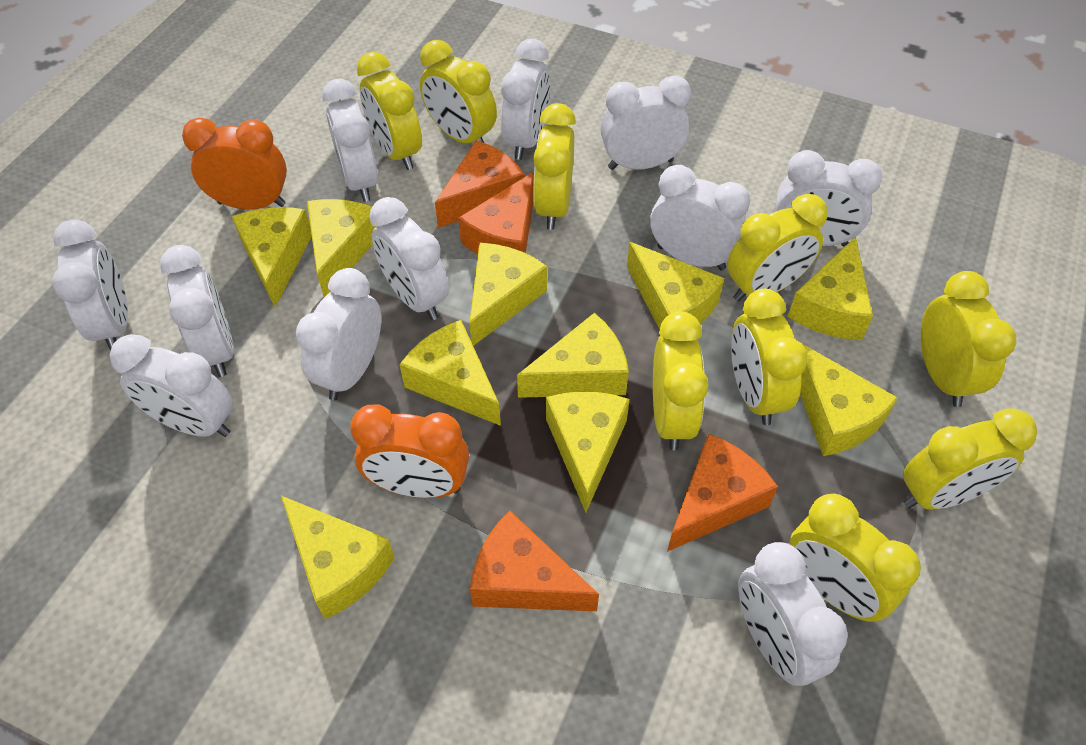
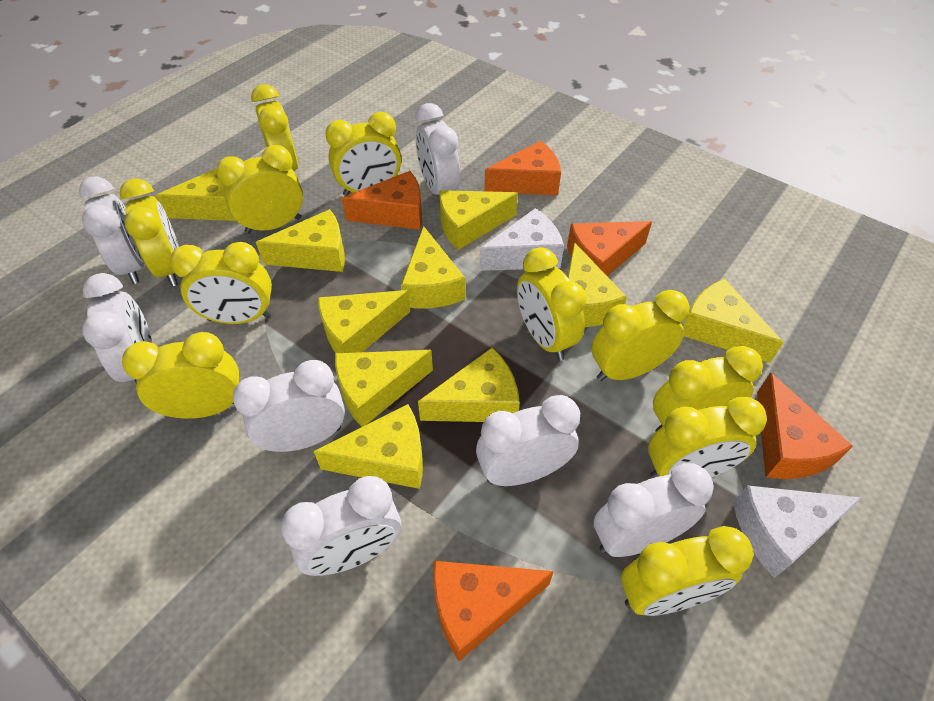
orange cheese: [435,140,525,228] [458,172,534,254] [470,511,599,611] [667,434,778,552] = 4 -> [342,171,422,230] [433,561,554,661] [484,140,561,195] [567,221,652,276] [757,372,853,479] = 5
orange clock: [182,117,287,210] [350,404,469,498] = 2 -> none = 0
white cheese: none = 0 -> [479,208,564,271] [733,485,861,578] = 2
white clock: [52,219,128,351] [110,334,232,437] [160,245,234,377] [296,268,381,401] [322,79,378,202] [369,197,449,320] [501,38,550,160] [601,75,691,170] [651,165,750,270] [738,542,848,686] [775,150,882,246] = 11 -> [79,176,145,284] [82,273,153,384] [233,360,345,452] [281,476,401,576] [416,103,460,195] [476,395,580,486] [594,463,714,557] = 7
yellow clock: [357,52,422,170] [420,40,497,143] [533,103,576,230] [653,311,708,451] [727,194,828,301] [731,289,808,425] [789,494,921,622] [903,408,1037,510] [921,271,1016,407] = 9 -> [120,178,179,286] [122,332,239,419] [170,242,272,324] [216,145,303,234] [251,84,298,171] [325,112,401,196] [517,247,587,360] [592,290,690,381] [621,526,754,616] [648,397,767,478] [653,346,763,432] = 11

